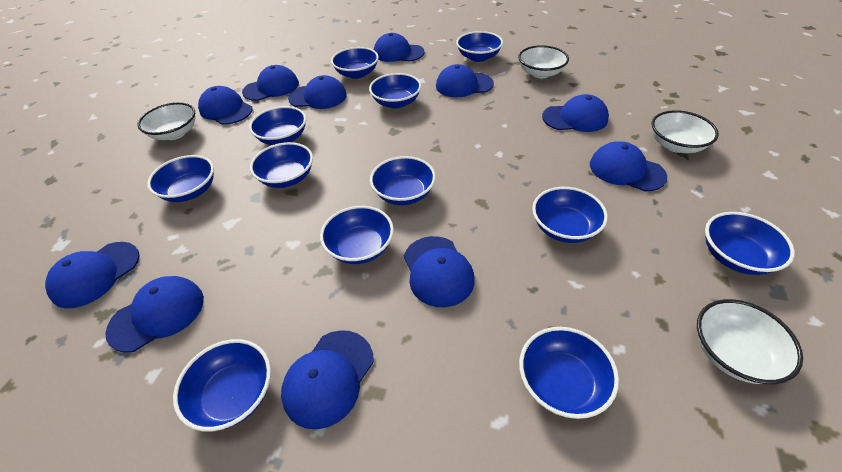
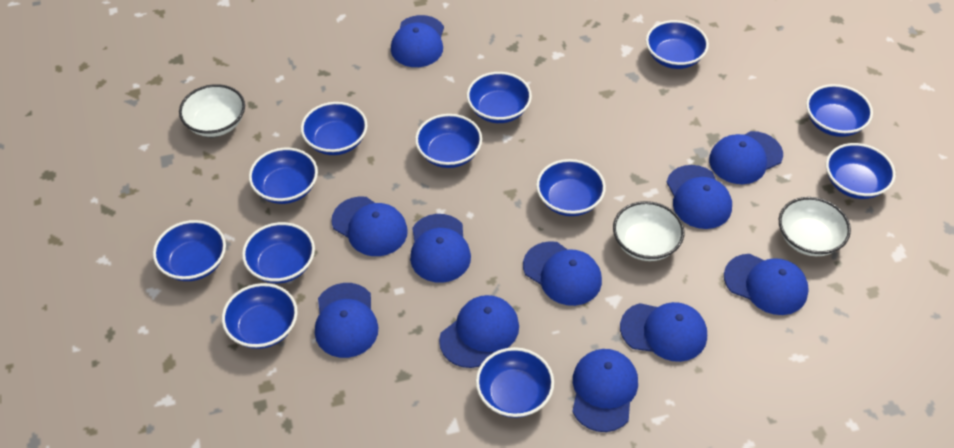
white bowl: [137,102,195,140] [518,45,569,78] [652,110,719,153] [697,299,803,384] = 4 -> [179,84,245,137] [613,201,684,261] [779,197,851,256] = 3

